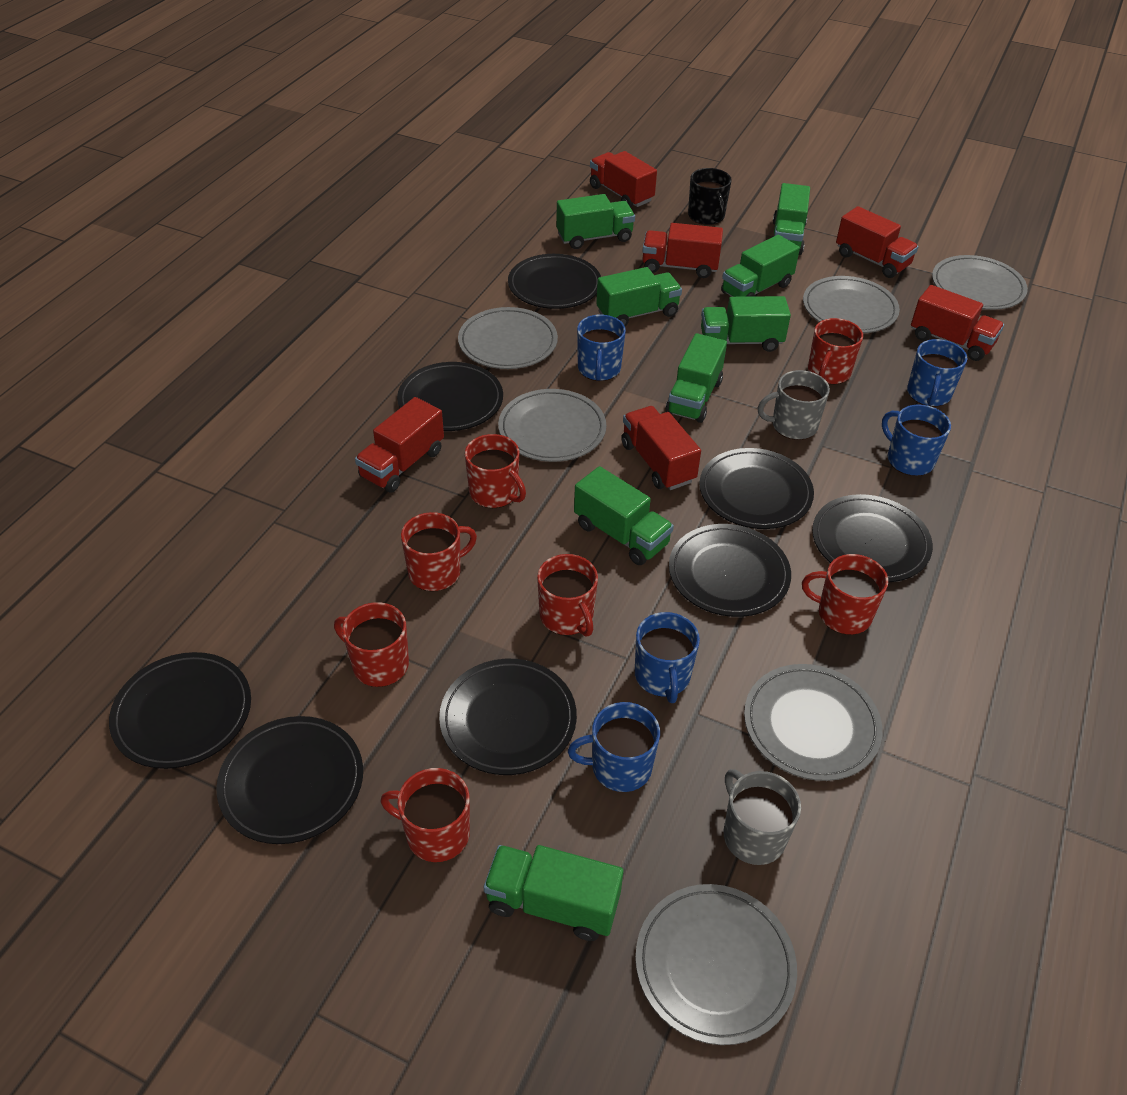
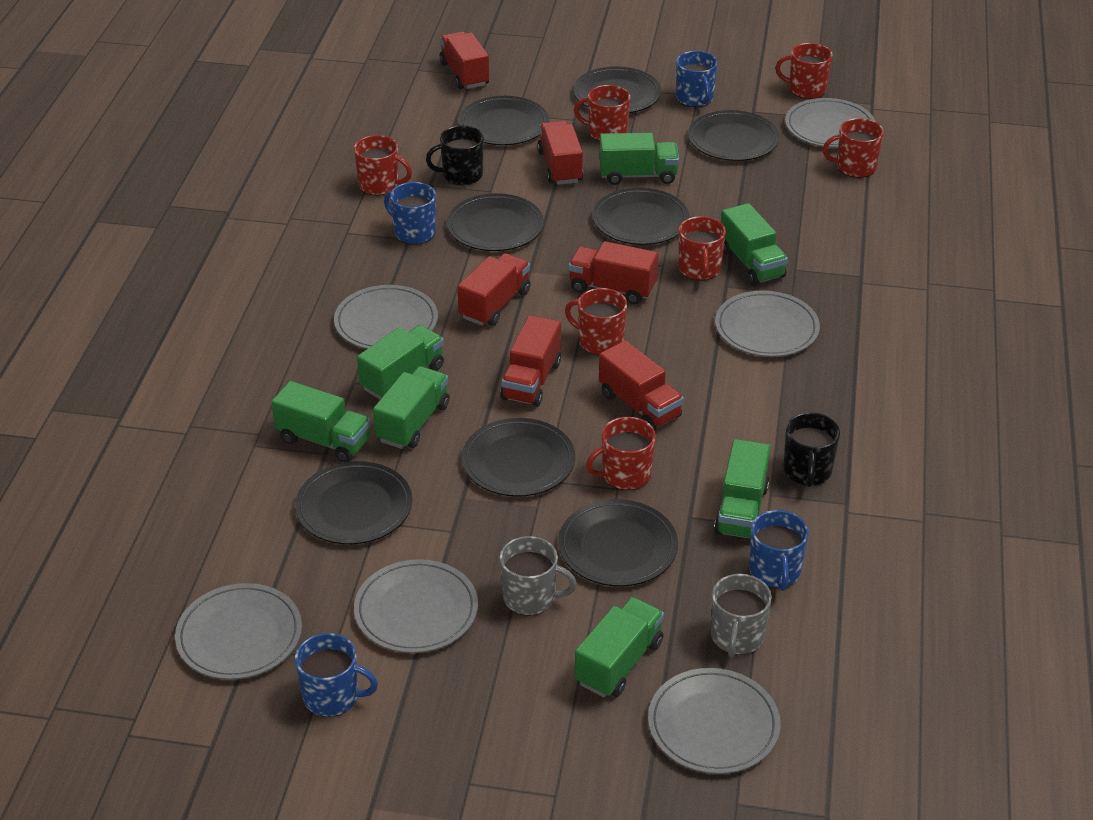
black mug: [688,168,732,225] = 1 -> [426,125,484,185] [783,412,840,487] = 2
blue mug: [568,702,660,792] [577,315,626,381] [635,612,700,703] [882,404,951,476] [907,339,967,407] = 5 -> [295,633,378,717] [384,182,436,245] [676,51,718,107] [749,510,809,591] = 4
green truck: [484,845,624,941] [556,194,635,249] [574,466,674,565] [596,267,682,326] [665,333,727,423] [701,296,791,352] [721,235,800,297] [771,183,810,255] = 8 -> [271,381,371,462] [357,325,444,400] [373,366,450,449] [575,597,664,697] [599,133,679,185] [714,439,770,539] [721,203,788,285] = 7

